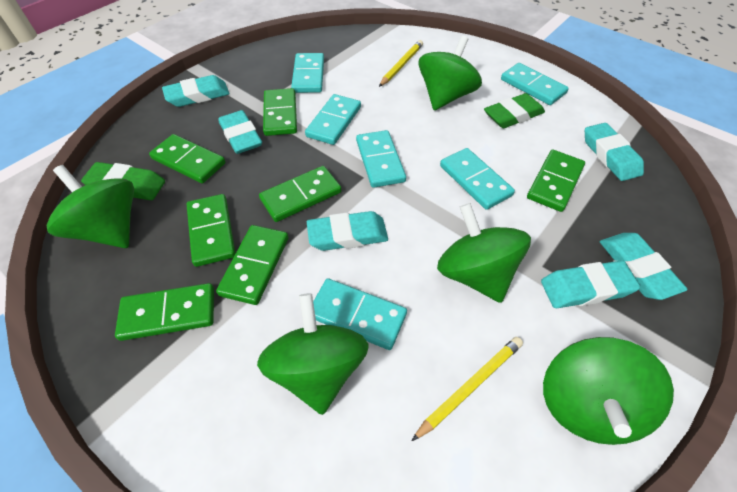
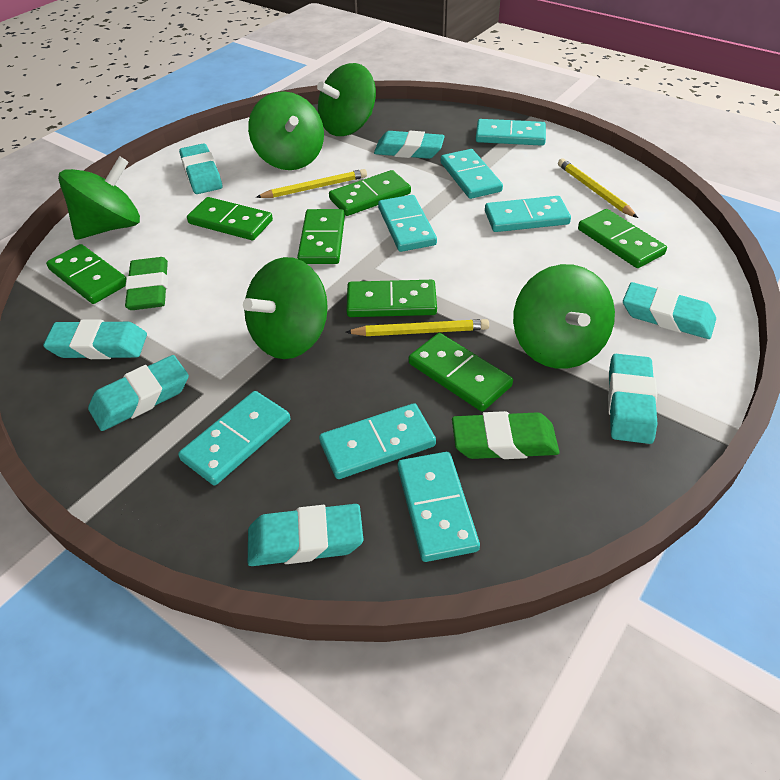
turquoise domino: [291,53,324,93] [305,94,361,145] [313,278,407,350] [356,130,406,188] [440,148,515,210] [501,63,569,105] = 6 -> [178,391,290,485] [319,403,436,479] [378,195,437,252] [398,452,480,562] [441,149,503,199] [476,119,546,146] [485,196,571,232] = 7
turquoise eraser: [162,75,230,107] [218,110,262,154] [307,211,388,251] [541,261,640,308] [585,123,644,181] [600,233,688,300] = 6 -> [43,320,147,359] [88,355,189,431] [179,143,222,194] [248,504,364,566] [374,131,445,159] [608,354,658,444] [623,282,716,339] = 7
yellow pencil: [379,40,423,87] [412,337,523,441] = 2 -> [256,169,367,198] [346,319,489,336] [558,158,638,218] = 3

